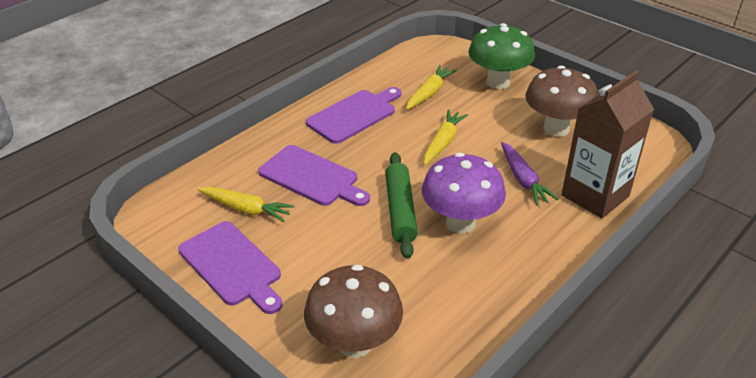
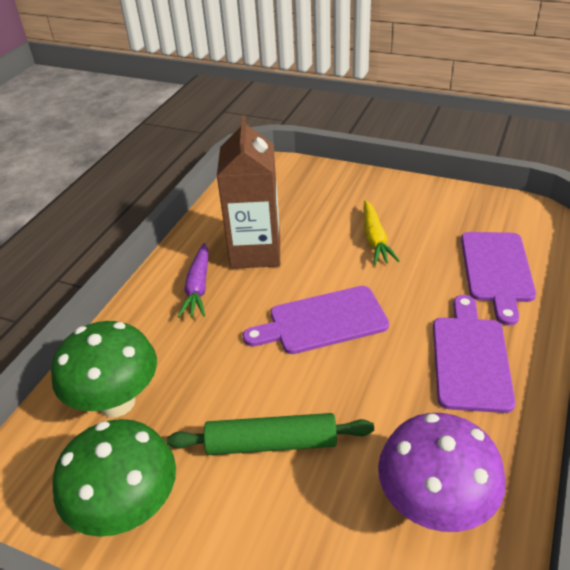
brown mushroom: [304,264,403,358] [525,66,598,137] = 2 -> none = 0
green mushroom: [468,23,535,89] = 1 -> [51,321,157,417] [52,419,176,537] = 2
yellow carrot: [197,187,294,222] [406,65,457,110] [424,109,468,165] = 3 -> [364,200,399,265] = 1

